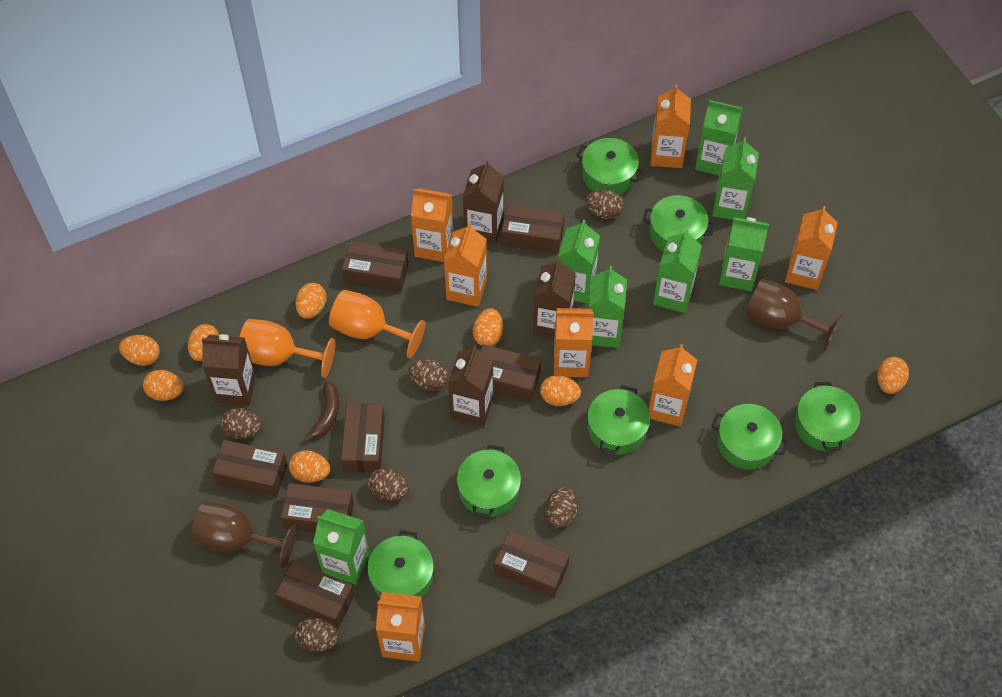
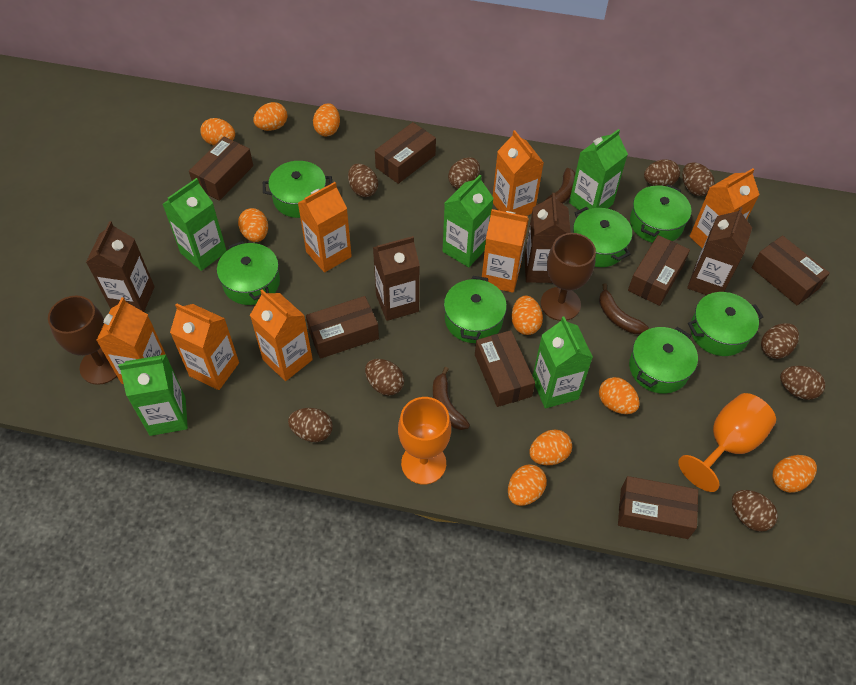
brown banana: [303,382,339,441] = 1 -> [433,367,470,430] [537,168,576,205] [599,284,649,334] = 3
brown box: [212,440,287,497] [275,561,355,629] [281,483,354,533] [341,403,385,473] [342,241,409,292] [480,344,541,402] [494,530,570,598] [501,204,564,254] = 8 -> [189,137,253,201] [306,296,379,359] [375,122,436,184] [475,330,535,407] [618,476,698,539] [628,235,690,306] [751,235,830,306] = 7
brown egg: [221,408,262,439] [295,618,339,652] [368,468,409,501] [408,359,448,391] [546,488,579,528] [585,190,623,219] = 6 -> [288,408,333,442] [348,164,378,197] [365,359,404,396] [448,157,480,189] [644,159,680,186] [682,162,715,196] [732,490,778,532] [761,323,799,359] [780,366,825,400] = 9
green carton: [313,509,370,585] [558,220,600,304] [588,266,627,348] [653,229,702,313] [695,100,743,175] [712,137,759,220] [719,217,769,291] = 7 -> [118,355,188,436] [163,178,227,271] [443,175,494,267] [533,317,593,408] [569,129,628,212] = 5
orange egg: [119,335,160,366] [143,370,184,401] [188,324,219,361] [289,450,330,482] [295,283,327,319] [473,308,503,346] [540,375,581,406] [877,357,909,394] = 8 -> [200,118,235,145] [238,208,268,242] [253,102,287,131] [313,103,340,136] [508,464,547,506] [511,296,543,335] [530,430,572,465] [599,377,640,414] [772,455,817,493] = 9

